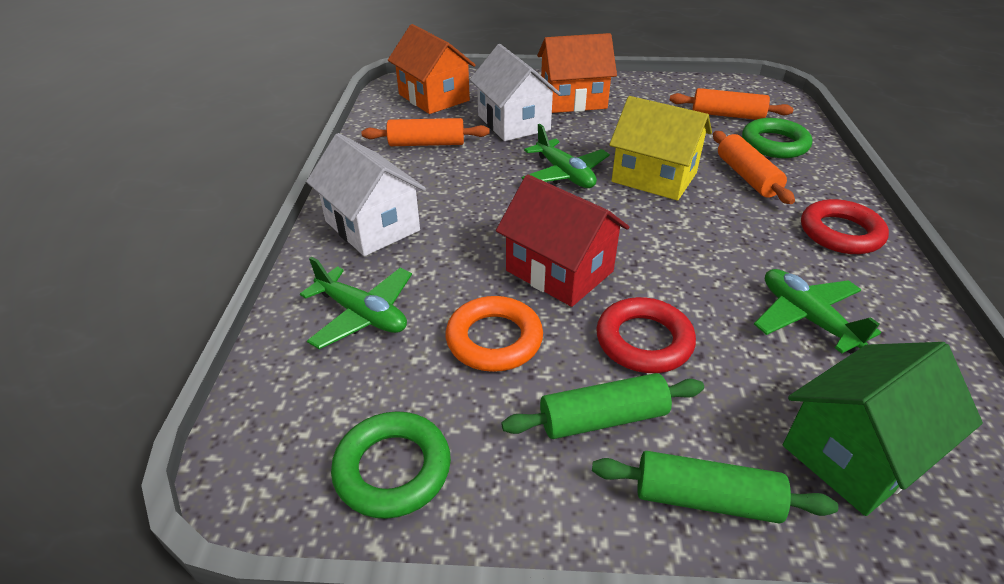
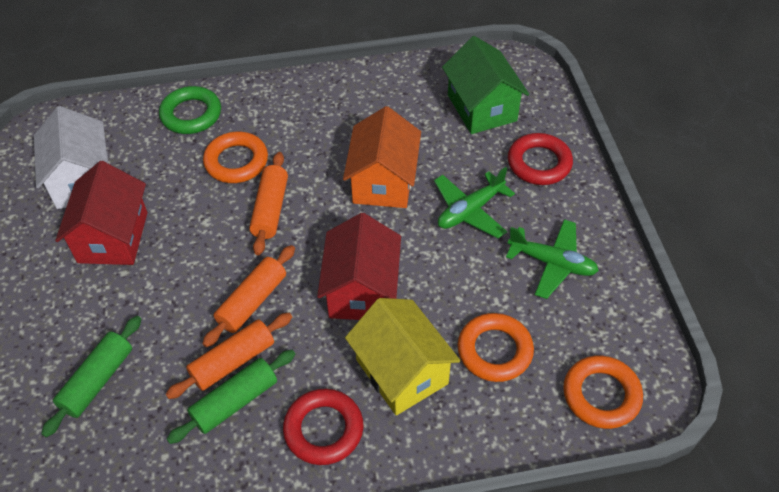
green plane: [300,256,412,349] [522,124,610,188] [754,269,881,353] = 3 -> [434,167,515,238] [506,219,599,299] = 2
green ring: [331,411,451,519] [742,118,812,158] = 2 -> [159,86,221,134] = 1
orange house: [388,24,476,114] [537,33,617,113] = 2 -> [343,106,421,208] = 1
orange ring: [446,296,543,372] = 1 -> [203,132,268,183] [458,313,534,382] [563,355,643,429] = 3
red house: [496,174,629,307] = 1 -> [55,161,147,265] [317,213,401,320] = 2
white house: [306,133,426,256] [470,44,561,141] = 2 -> [34,106,108,209] = 1

